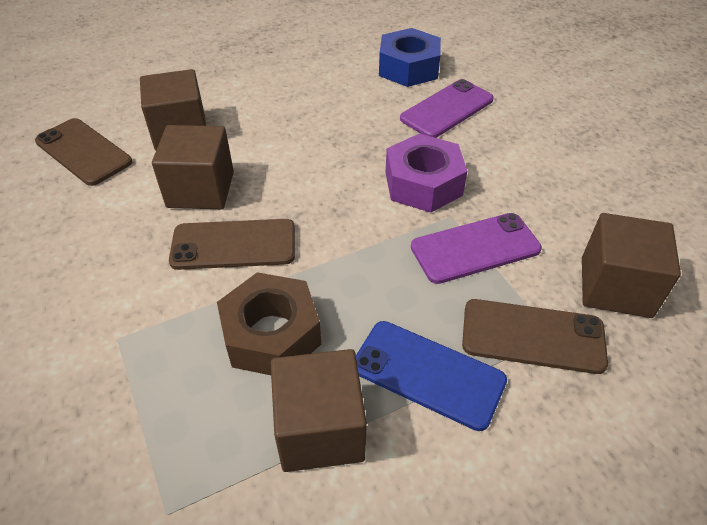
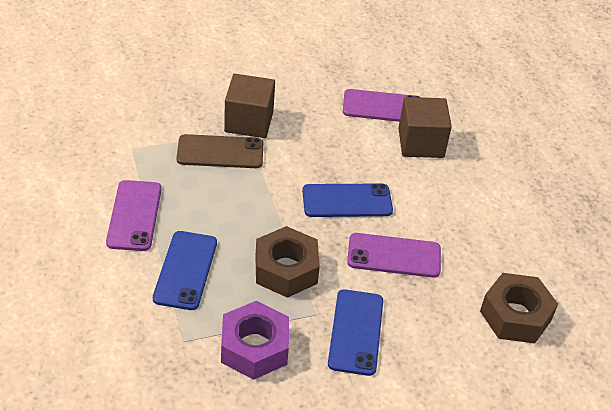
blue nut: [379,28,441,87] = 1 -> none = 0
blue phone: [356,321,507,431] = 1 -> [153,231,217,310] [302,184,393,217] [328,289,383,376] = 3
brown cube: [140,69,206,151] [152,125,234,209] [271,349,367,472] [582,213,681,318] = 4 -> [224,74,275,138] [398,97,452,158] = 2
brown nut: [217,272,321,375] = 1 -> [255,226,320,298] [480,273,558,343] = 2
brown phone: [35,118,132,186] [169,219,295,270] [462,299,608,374] = 3 -> [177,134,263,168] = 1
purple phone: [400,79,494,138] [411,213,542,284] = 2 -> [106,180,162,251] [343,89,420,122] [347,233,441,278] = 3

